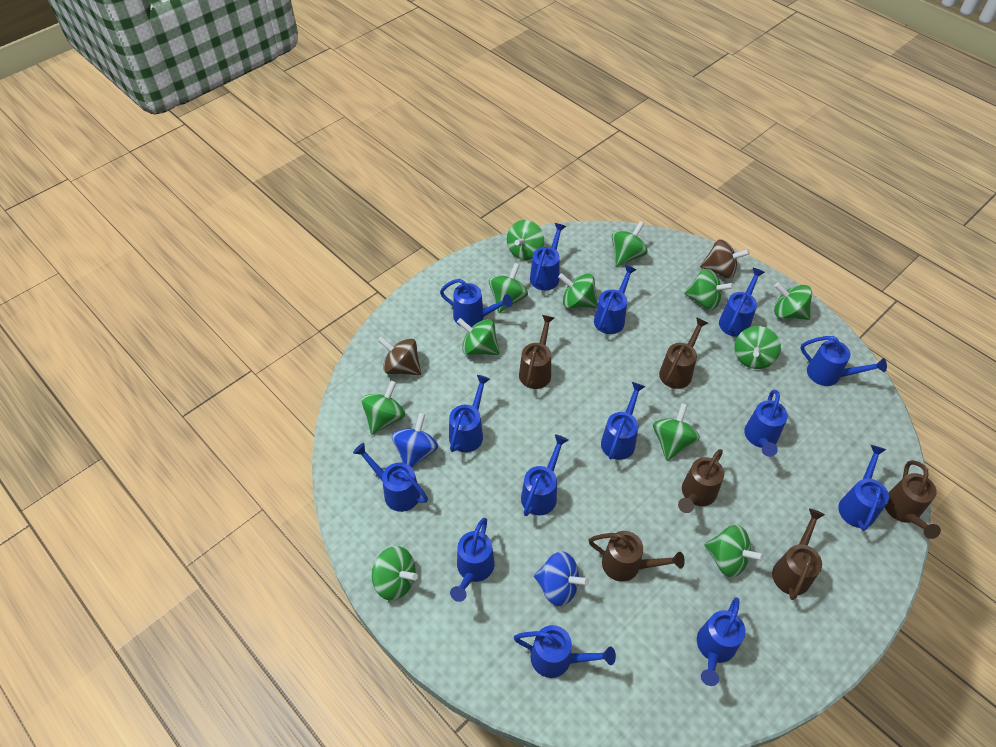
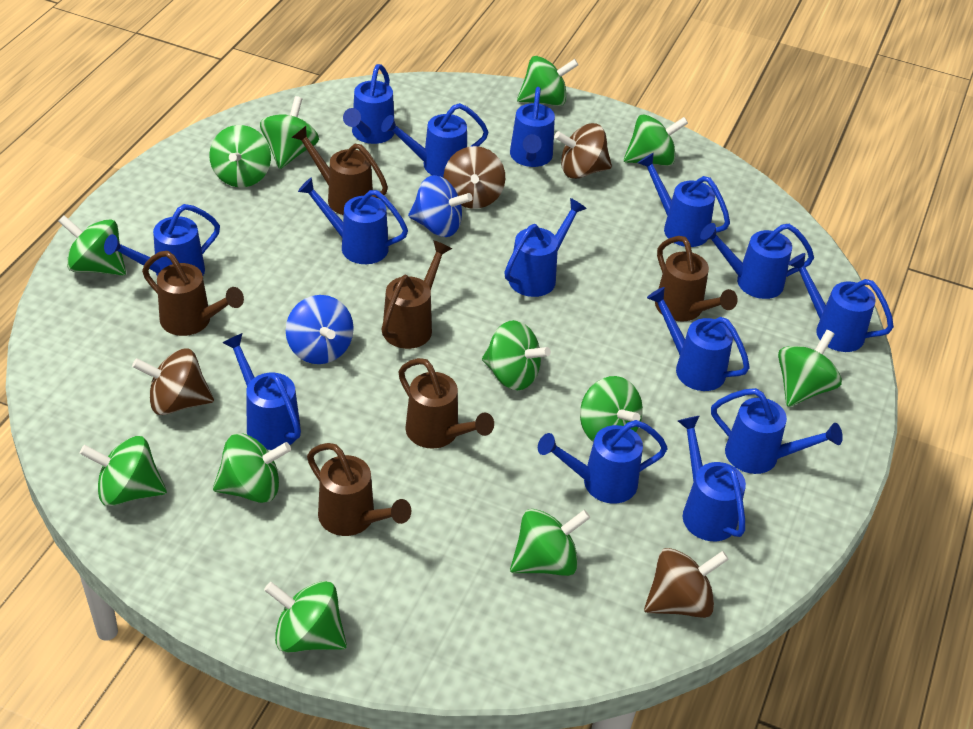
brown spinning top: [378,336,421,375] [700,239,750,279] = 2 -> [132,348,214,415] [444,146,505,209] [554,123,612,179] [644,548,729,618] = 4

